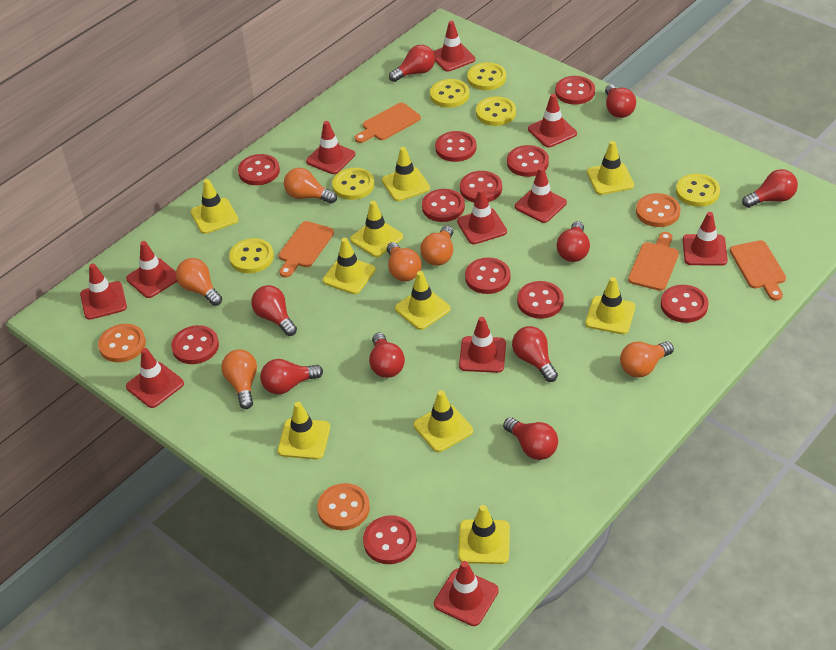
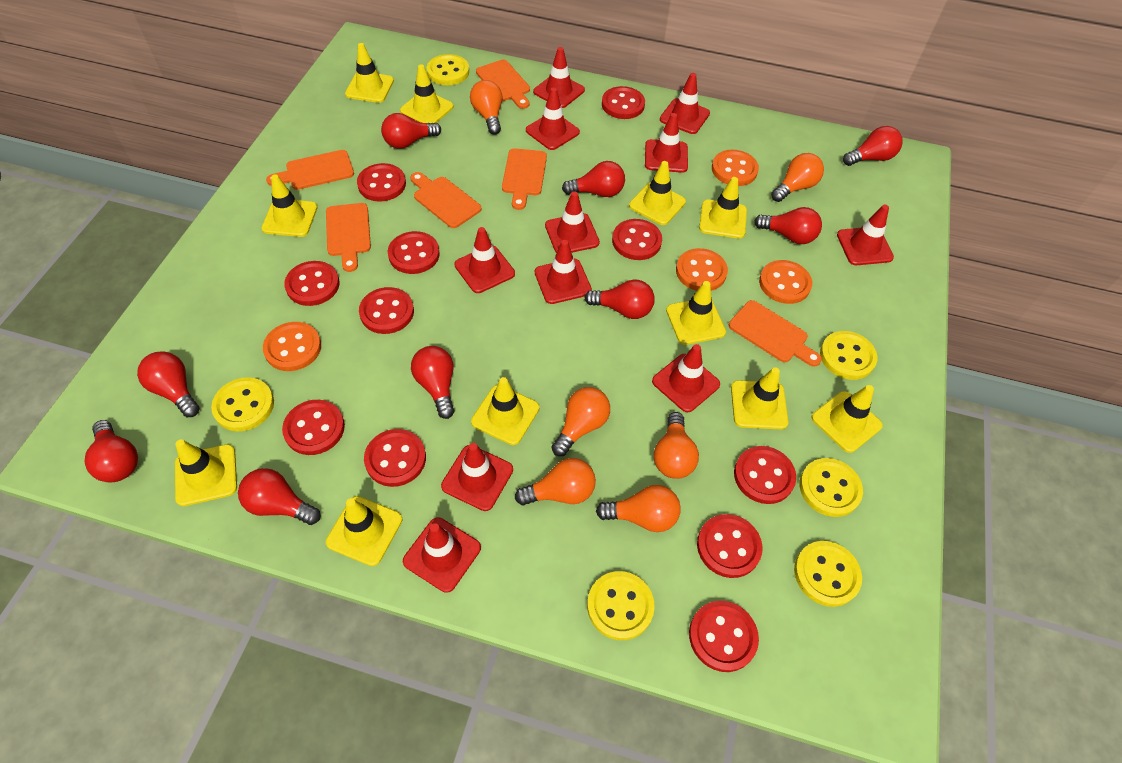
orange button: [98,324,146,362] [317,483,370,530] [636,193,681,227] = 3 -> [263,322,321,371] [676,248,728,291] [712,150,759,186] [759,260,812,304] = 4
orange cutting board: [279,221,334,278] [355,103,421,143] [628,232,679,291] [730,240,786,301] = 4 -> [266,150,354,190] [326,203,371,272] [410,172,482,228] [476,59,530,109] [502,148,547,210] [729,300,822,367] = 6
yellow traffic cone: [190,179,238,234] [278,402,330,460] [323,238,375,294] [350,201,403,257] [382,147,430,201] [395,271,451,330] [414,390,473,452] [458,505,510,564] [585,277,635,334] [587,141,634,195] = 10 -> [175,440,237,506] [262,174,317,237] [326,496,402,566] [345,43,394,103] [400,64,454,123] [471,377,539,445] [629,161,686,225] [666,281,726,345] [699,177,747,239] [731,367,788,429] [811,385,883,453] = 11

